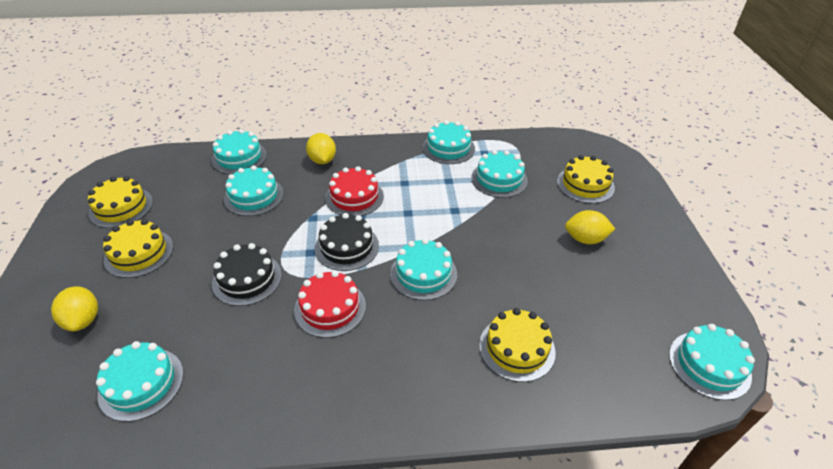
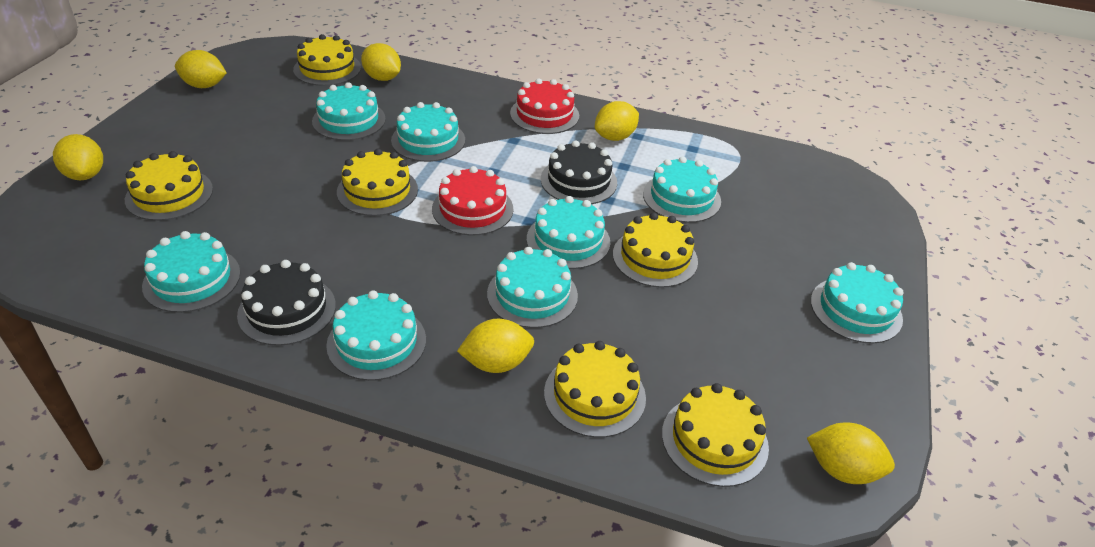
turquoise cake: [96,341,184,422] [211,129,267,174] [224,165,284,216] [390,238,457,300] [423,120,475,164] [471,150,528,198] [669,324,755,400] = 7 -> [142,231,241,313] [312,82,386,140] [326,291,426,381] [391,102,465,162] [487,247,578,328] [527,196,610,269] [643,156,721,223] [811,262,903,344] = 8
yellow cake: [88,176,153,228] [103,219,173,278] [479,308,556,382] [557,155,615,204] = 4 -> [125,151,213,221] [293,34,361,86] [337,149,418,216] [544,341,646,438] [613,212,698,288] [662,383,769,487] = 6
yellow lemon: [51,286,98,331] [306,133,336,164] [565,210,615,244] = 3 -> [53,134,103,180] [175,50,226,88] [361,43,401,81] [457,319,534,373] [595,101,639,141] [807,423,895,484] = 6

